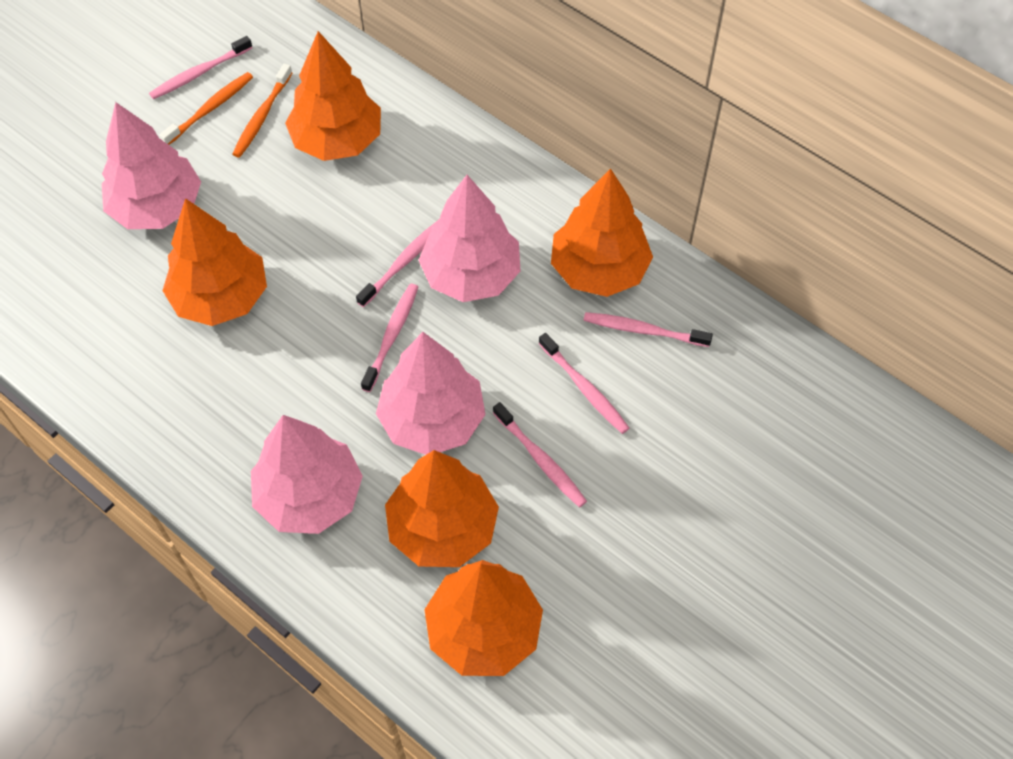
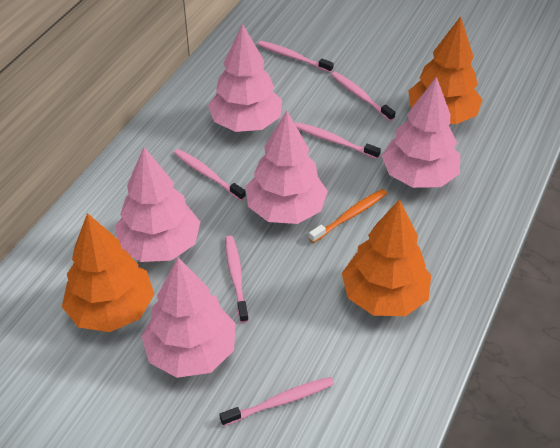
orange toothbrush: [159,72,253,145] [232,64,292,158] = 2 -> [309,189,387,243] = 1
orange tree: [162,198,267,326] [285,31,381,161] [385,450,499,567] [424,560,543,676] [551,169,653,297] = 5 -> [62,213,154,332] [342,199,431,316] [408,16,483,124] = 3
pink tree: [102,102,201,229] [251,415,363,534] [376,332,486,455] [419,175,520,302] = 4 -> [115,147,200,262] [141,257,235,378] [208,24,282,132] [246,111,328,224] [382,76,460,188] = 5

